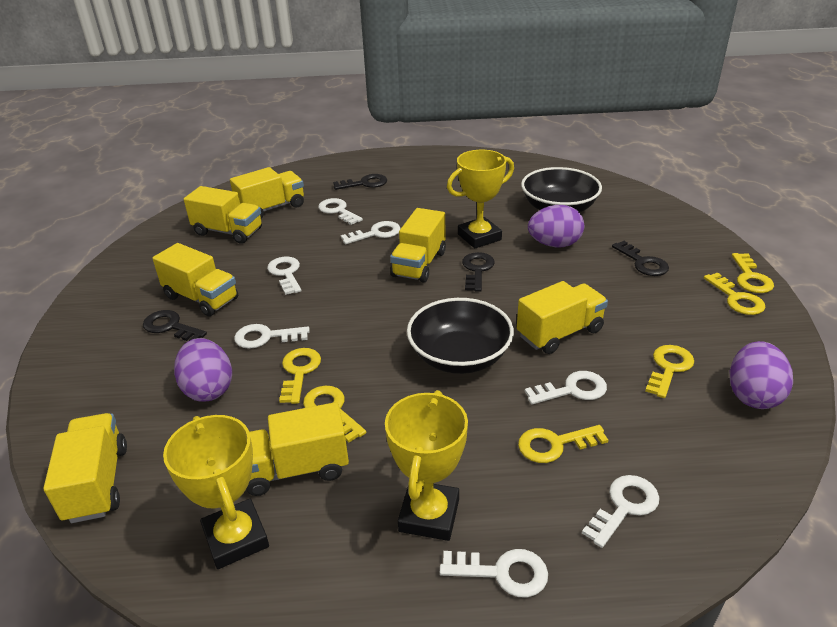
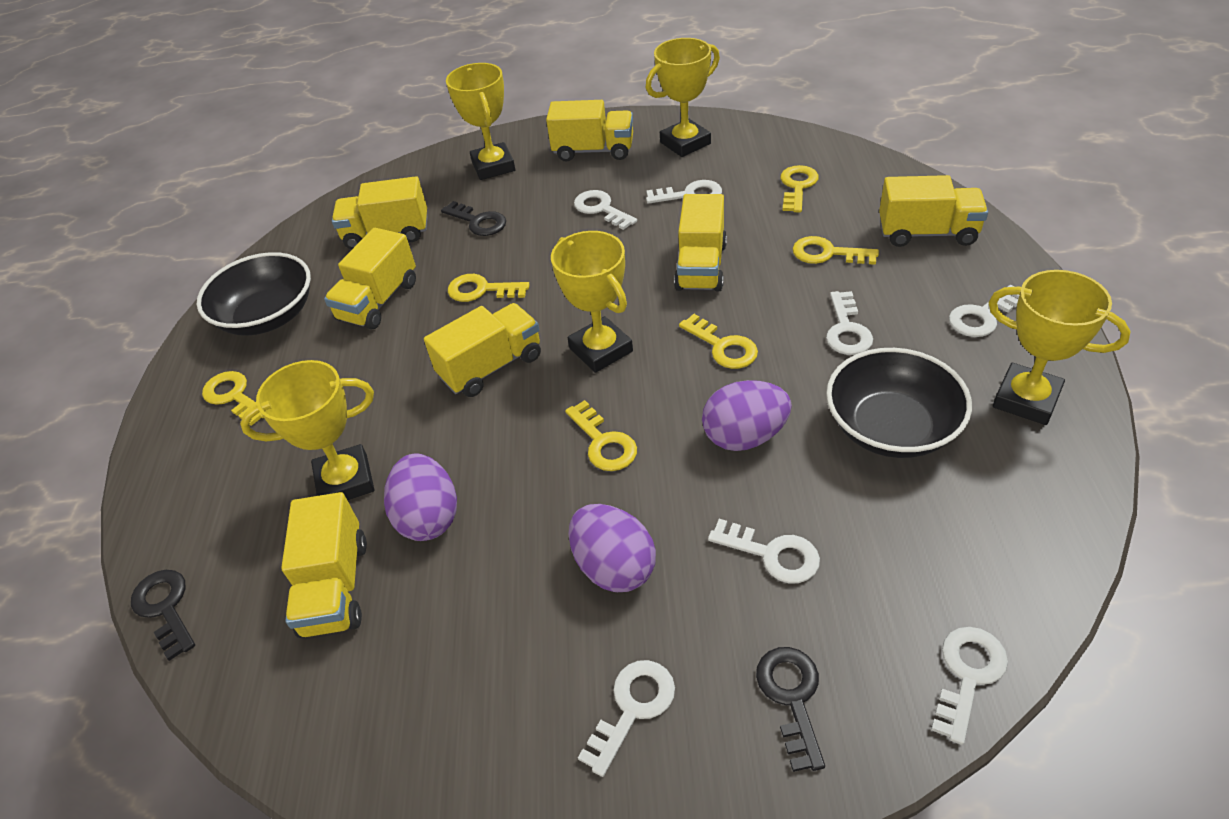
black key: [143,310,207,341] [333,174,387,190] [462,252,495,292] [612,241,669,276] = 4 -> [131,570,195,661] [441,201,506,236] [756,647,825,772] = 3
yellow trophy: [163,415,269,569] [385,390,468,541] [447,150,514,248] = 3 -> [240,360,374,500] [446,63,515,180] [551,231,633,373] [646,38,720,157] [988,270,1131,425] = 5

